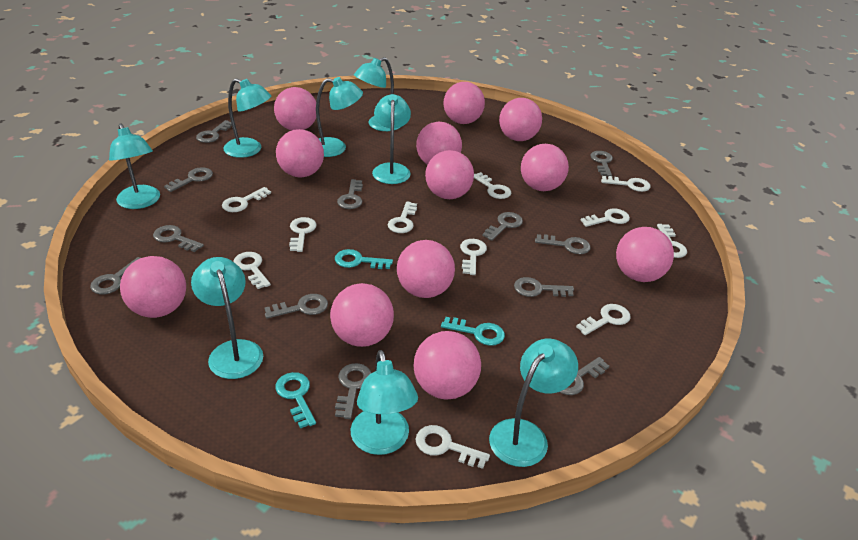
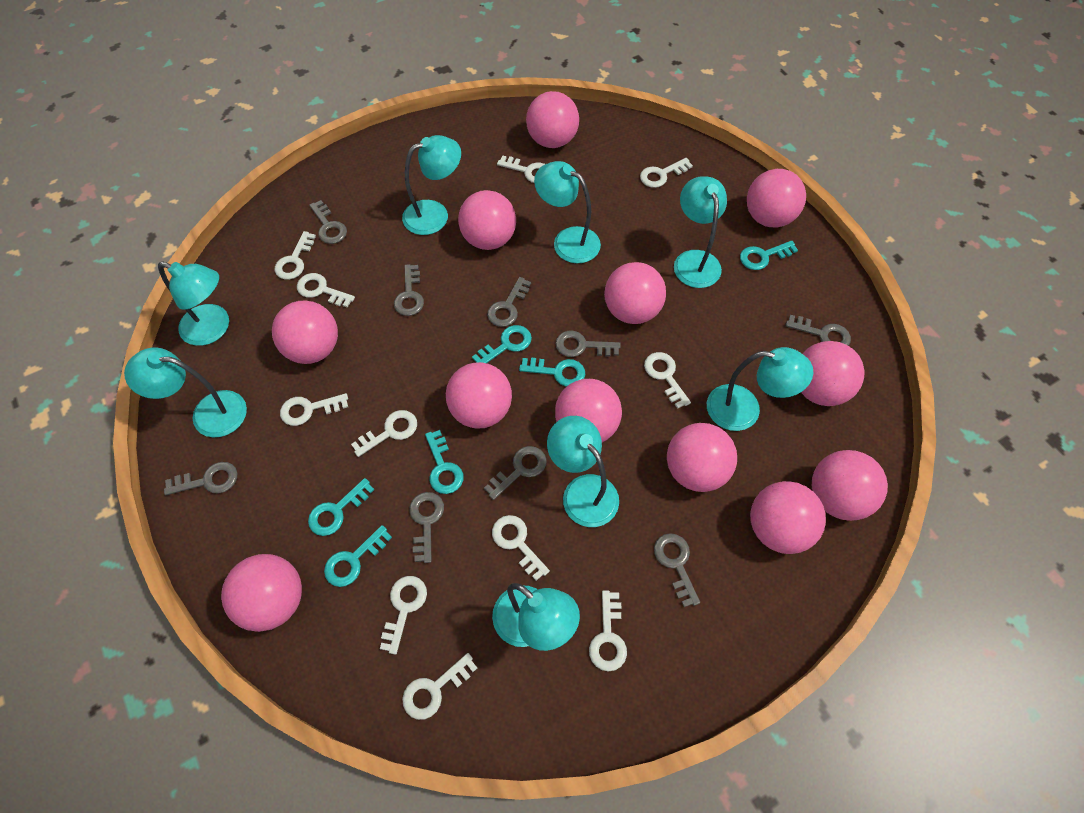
grey key: [90,257,140,294] [153,225,204,252] [164,167,213,192] [196,120,232,143] [264,294,328,319] [335,363,371,419] [337,179,363,209] [482,212,523,241] [514,277,574,297] [535,234,591,254] [560,357,609,395] [590,151,613,176] = 12 -> [164,462,238,495] [309,200,347,244] [394,264,424,316] [409,492,444,563] [484,446,547,500] [487,277,531,327] [555,331,621,357] [654,533,700,607] [786,315,851,346] = 9
turquoise key: [275,372,316,429] [335,249,393,269] [441,317,505,346] = 3 -> [308,478,374,536] [324,525,392,587] [425,430,464,494] [472,325,532,363] [519,357,585,387] [740,241,798,270] = 6

